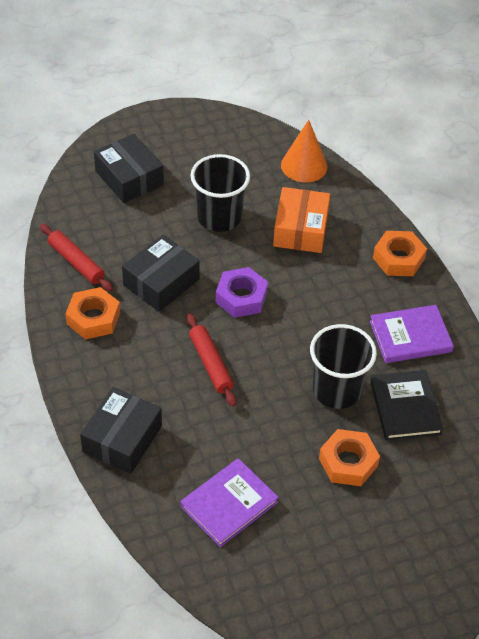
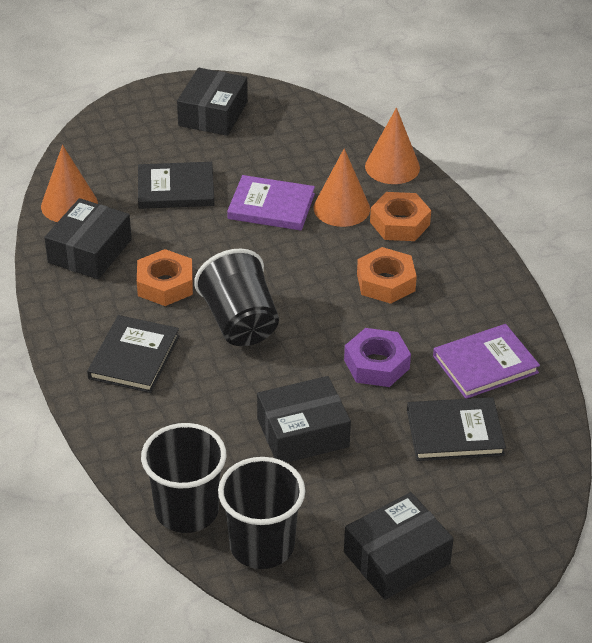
black book: [370,370,443,441] = 1 -> [87,315,179,393] [138,162,214,209] [407,397,506,461] = 3
black box: [80,387,162,474] [94,134,164,203] [122,235,200,312] = 3 -> [44,198,132,279] [177,68,248,136] [257,376,351,463] [344,492,454,600] = 4
black cup: [190,154,250,232] [310,324,377,409] = 2 -> [141,423,226,533] [194,249,279,346] [218,457,305,569] = 3
orange box: [273,187,330,253] = 1 -> none = 0
orange cone: [281,120,328,183] = 1 -> [41,145,98,222] [314,148,370,227] [365,107,420,184] = 3
red rolling pin: [40,224,113,292] [187,314,236,407] = 2 -> none = 0

